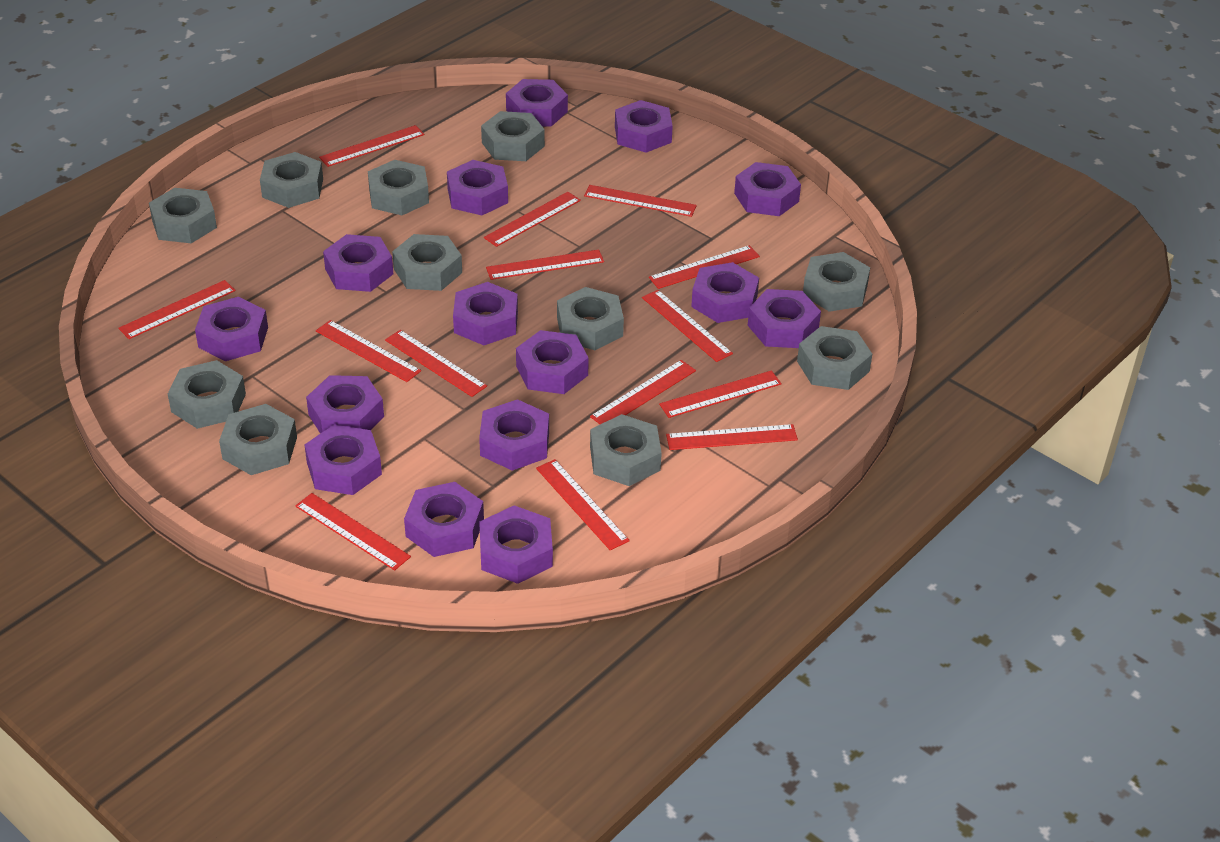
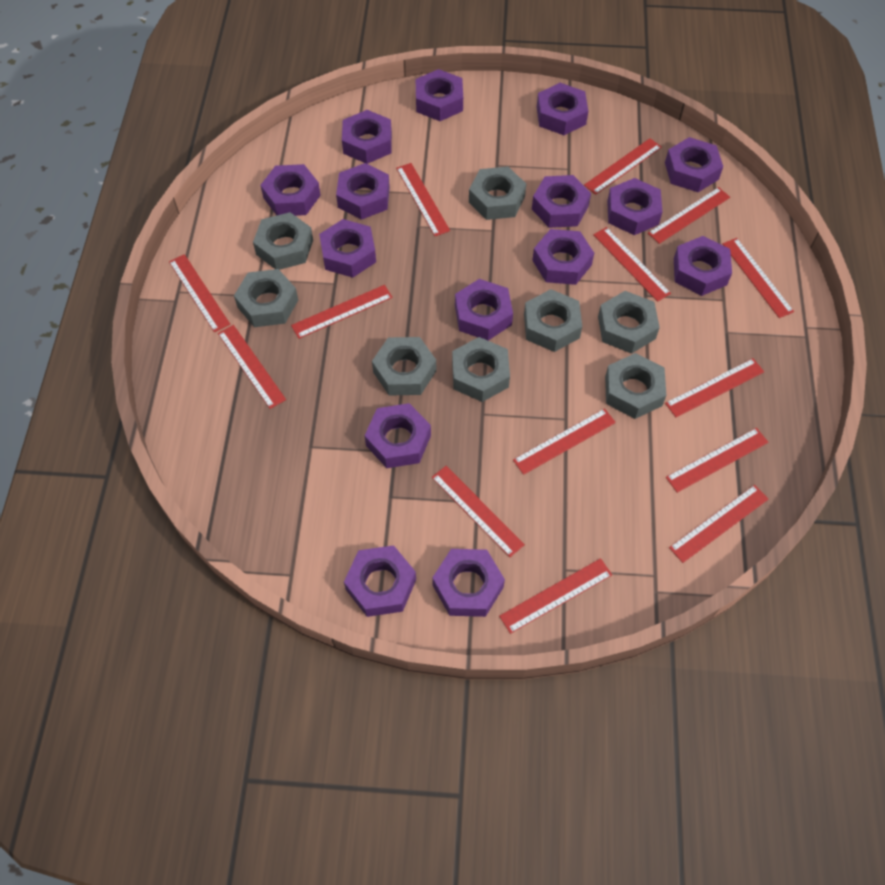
grey nut: [149,188,217,243] [168,360,246,429] [219,404,297,475] [260,152,323,208] [368,160,429,215] [392,234,462,291] [481,111,545,161] [557,287,624,350] [590,414,662,486] [797,326,872,390] [803,252,870,312] = 11 -> [234,269,298,327] [253,212,313,270] [372,337,436,395] [452,337,510,402] [469,166,526,220] [524,289,582,352] [598,291,660,354] [605,353,666,419] = 8

